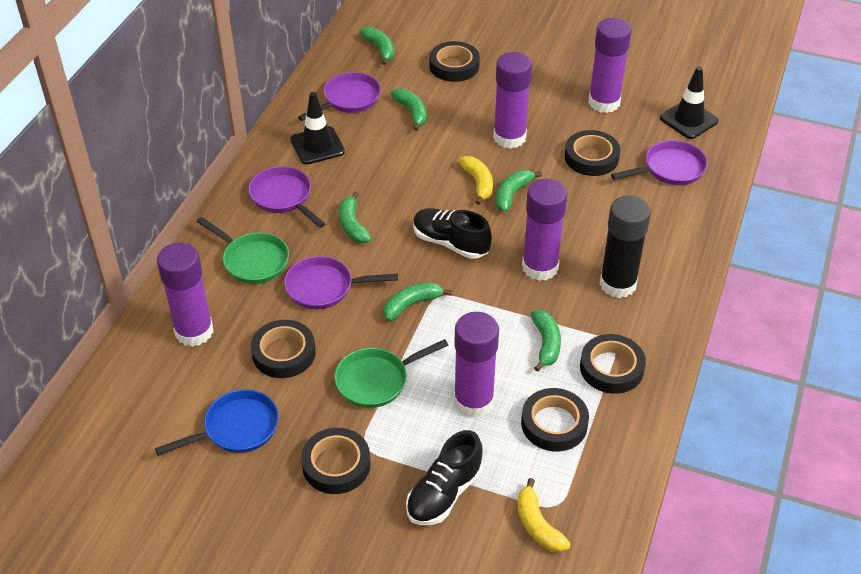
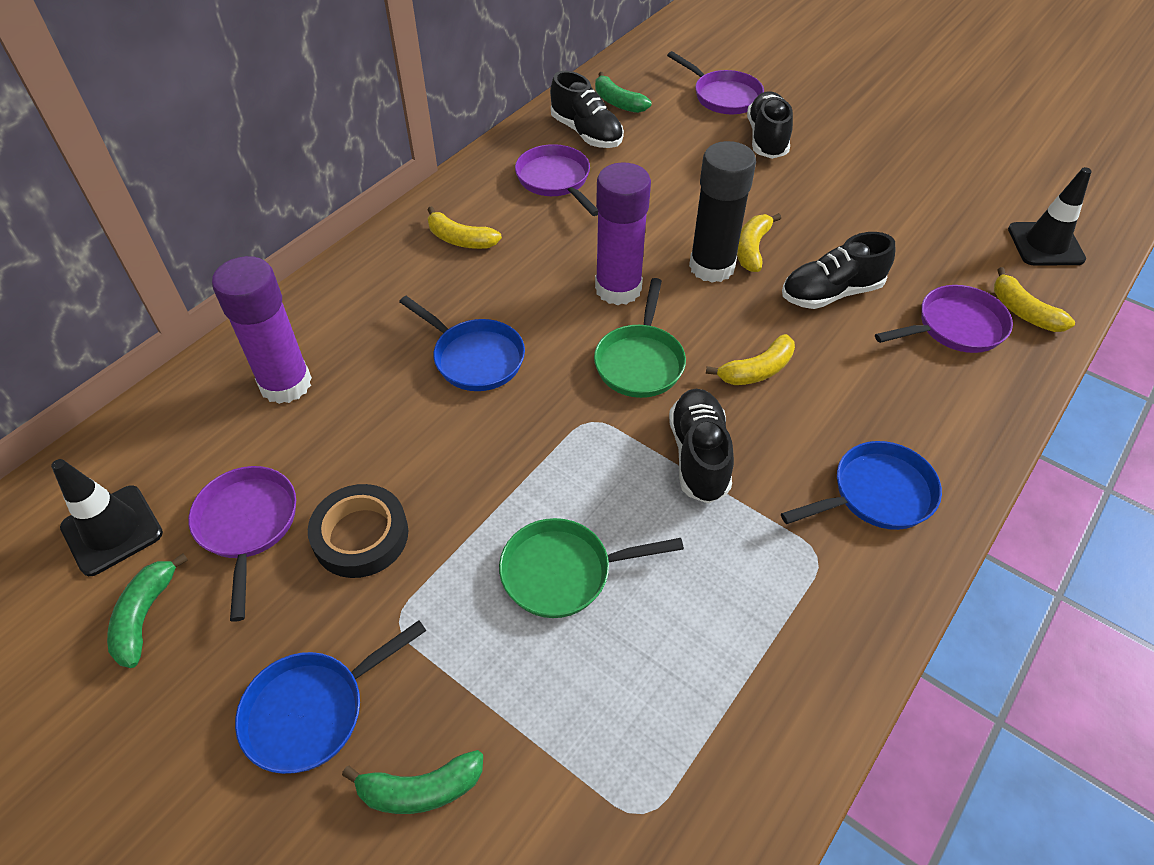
black shoe: [406,430,483,525] [413,208,492,259] = 2 -> [550,71,624,148] [669,389,734,504] [747,91,793,159] [782,232,895,309] = 4
black tape: [251,320,316,378] [301,428,371,494] [429,41,480,82] [521,388,589,451] [565,130,620,176] [580,334,646,394] = 6 -> [308,484,408,578] = 1
blue pan: [155,389,279,456] = 1 -> [235,620,426,774] [399,296,525,391] [781,441,942,530] = 3
green banana: [339,192,372,243] [359,27,394,65] [383,282,452,321] [391,88,427,131] [496,170,542,212] [531,310,561,372] = 6 -> [107,553,188,668] [342,750,483,814] [595,72,651,113] = 3
purple glue stick: [157,242,214,347] [454,312,499,418] [493,52,532,149] [522,179,567,281] [588,18,632,113] = 5 -> [212,256,312,404] [595,162,651,305] = 2
yellow banana: [459,156,493,205] [517,478,571,552] = 2 -> [427,206,502,249] [706,334,795,385] [737,213,781,272] [994,267,1075,332] = 4

